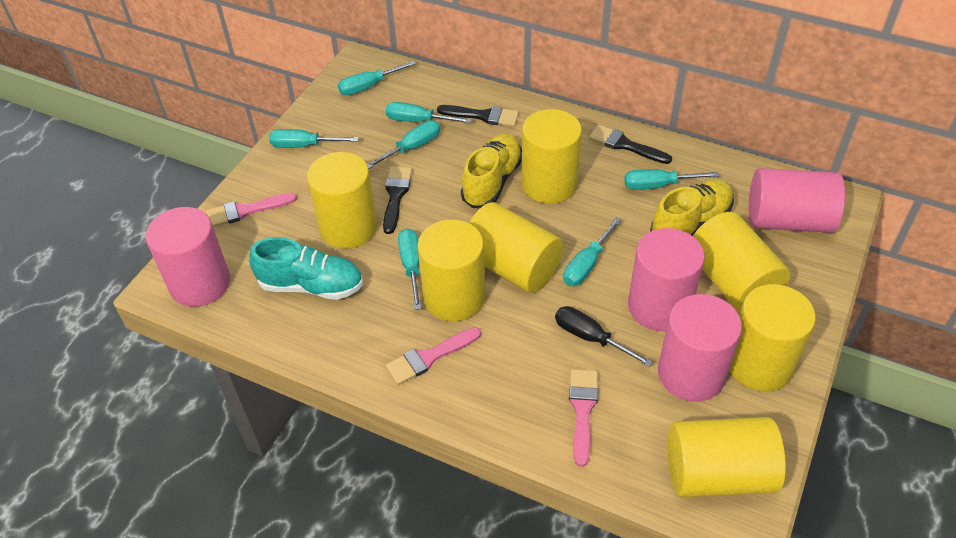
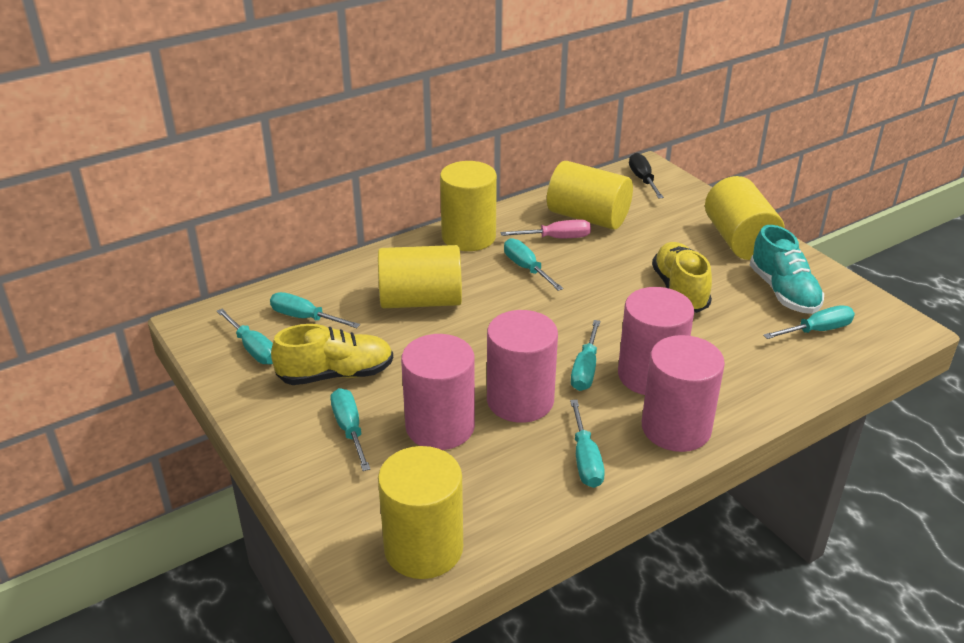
black brush: [383,166,412,234] [437,105,519,127] [589,125,672,164] = 3 -> none = 0
pink brush: [206,193,297,227] [385,327,481,385] [569,369,598,467] = 3 -> none = 0
pink screwdriver: none = 0 -> [500,219,591,238] = 1
yellow cylinder: [307,152,377,249] [417,219,485,321] [469,202,563,293] [521,109,582,204] [668,417,786,497] [693,212,791,312] [729,284,816,391] = 7 -> [378,245,462,308] [378,446,463,579] [440,161,497,251] [547,161,633,230] [705,176,785,260] = 5

